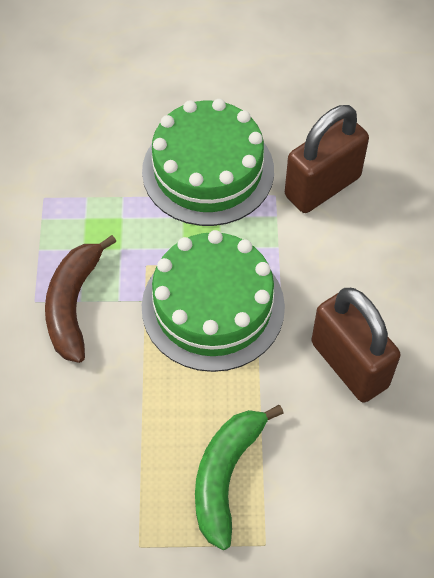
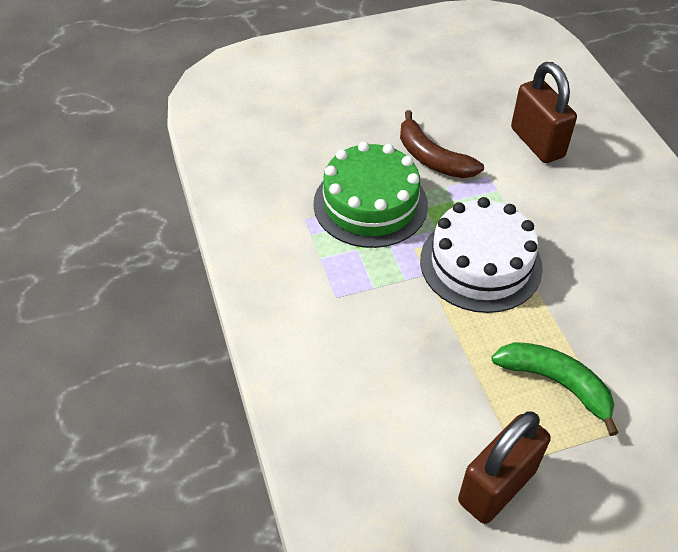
green cake: [142,99,274,226] [142,230,285,372] = 2 -> [313,142,428,248] = 1
white cake: none = 0 -> [420,197,543,313] = 1

